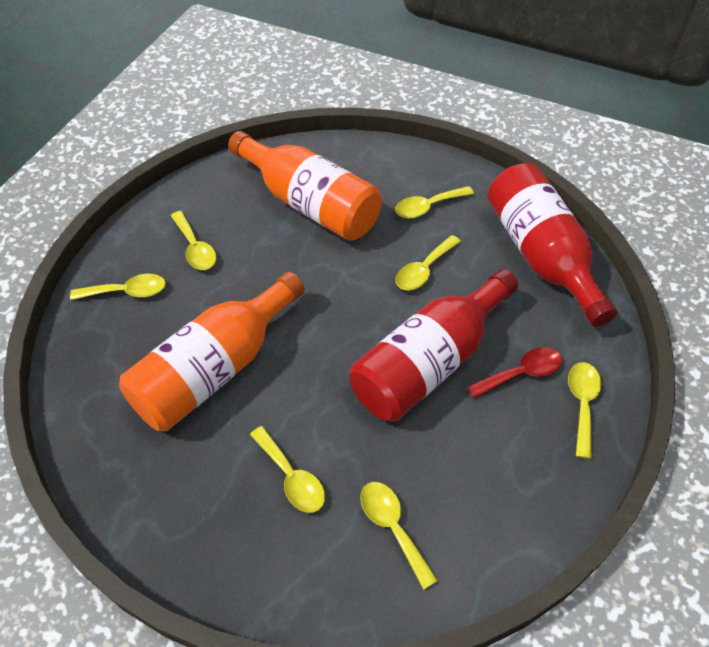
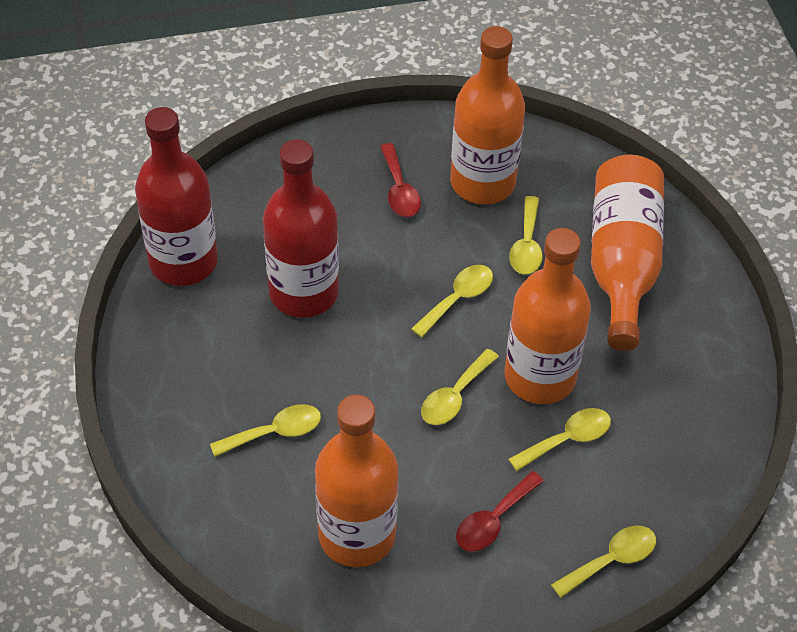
orange bottle: [119,272,305,431] [228,131,382,241] = 2 -> [315,395,398,567] [450,26,525,204] [504,228,591,404] [591,155,664,351] = 4
red spoon: [467,347,562,398] = 1 -> [380,143,421,217] [456,471,544,552] = 2
yellow spoon: [70,274,166,300] [171,211,216,270] [250,426,325,513] [360,482,438,590] [395,186,474,218] [396,235,461,290] [568,362,601,459] = 7 -> [210,404,321,457] [411,265,493,338] [421,349,499,425] [509,196,543,275] [509,408,611,471] [551,525,656,598] = 6

